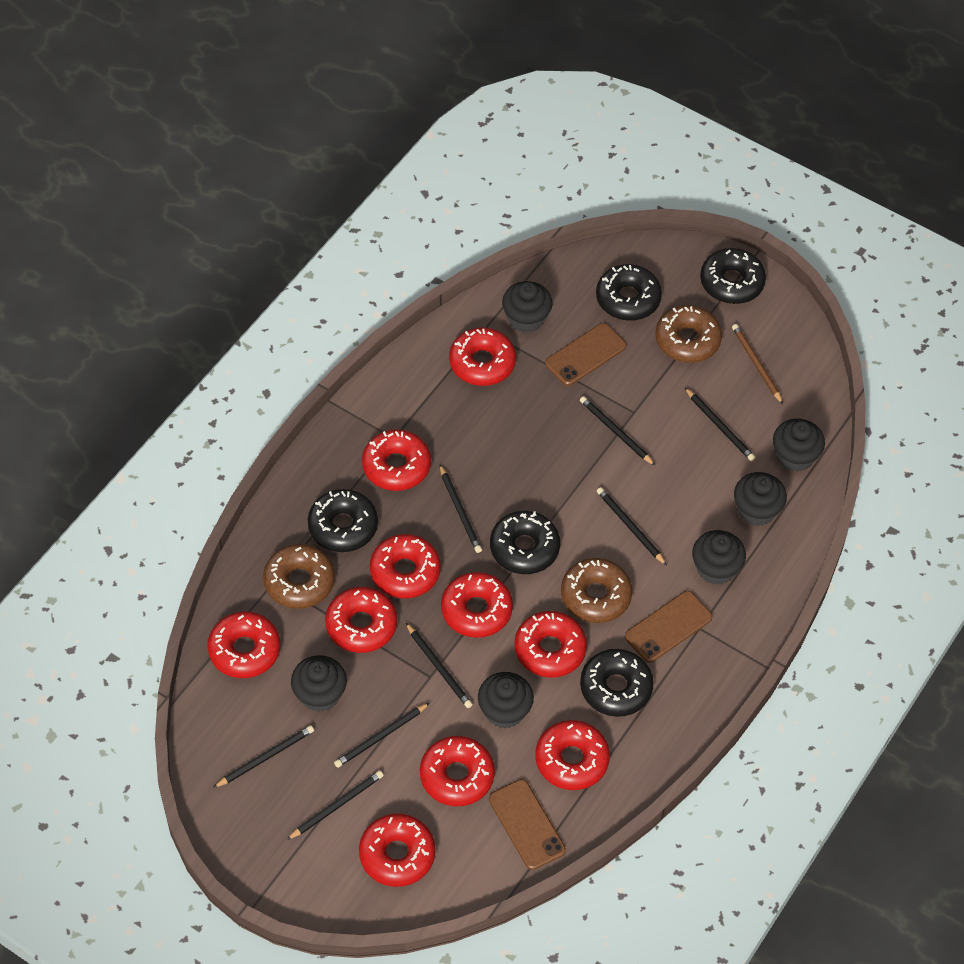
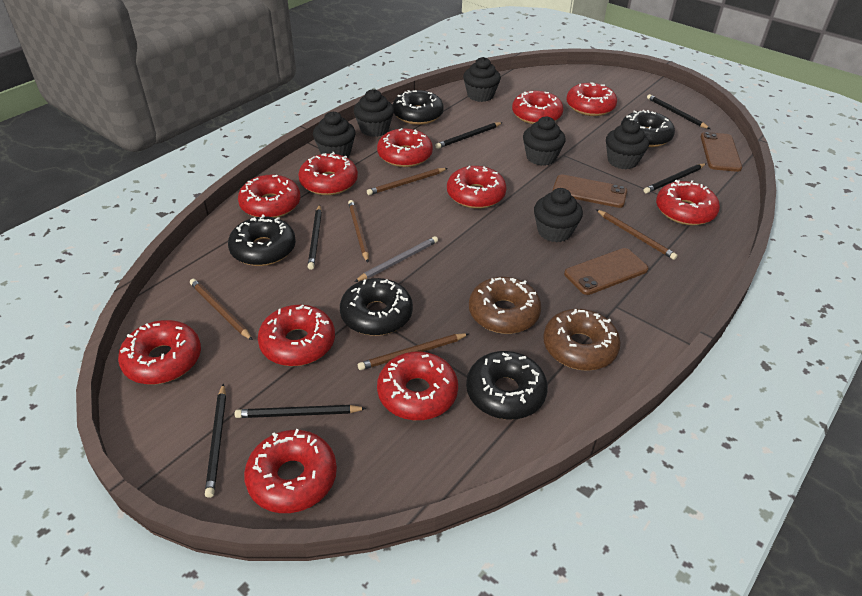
black pencil: [213,725,314,788] [287,770,384,840] [334,703,430,768] [406,623,473,708] [440,465,482,553] [580,396,656,466] [597,487,667,566] [685,388,755,461] = 8 -> [205,383,226,498] [235,405,367,418] [308,205,322,270] [435,122,503,149] [643,163,706,193] [647,94,710,129] = 6
brown donut: [263,544,335,609] [561,558,632,623] [656,305,722,363] = 3 -> [469,277,542,334] [543,309,621,371] = 2
brown pencil: [732,324,783,404] = 1 -> [190,279,253,340] [348,200,369,263] [358,333,469,370] [367,168,448,195] [596,209,678,260] = 5
grey pencil: none = 0 -> [354,236,438,282] = 1
red donut: [207,612,281,678] [325,587,397,653] [359,814,435,887] [362,429,431,491] [370,534,441,599] [420,736,495,807] [441,572,513,638] [449,327,516,386] [515,611,587,678] [535,720,610,790] = 10 -> [118,320,201,384] [238,174,300,218] [244,429,337,513] [258,304,335,366] [298,152,358,195] [377,128,433,167] [377,352,458,420] [447,166,507,209] [512,91,564,124] [566,82,617,116] [656,180,720,225] = 11

